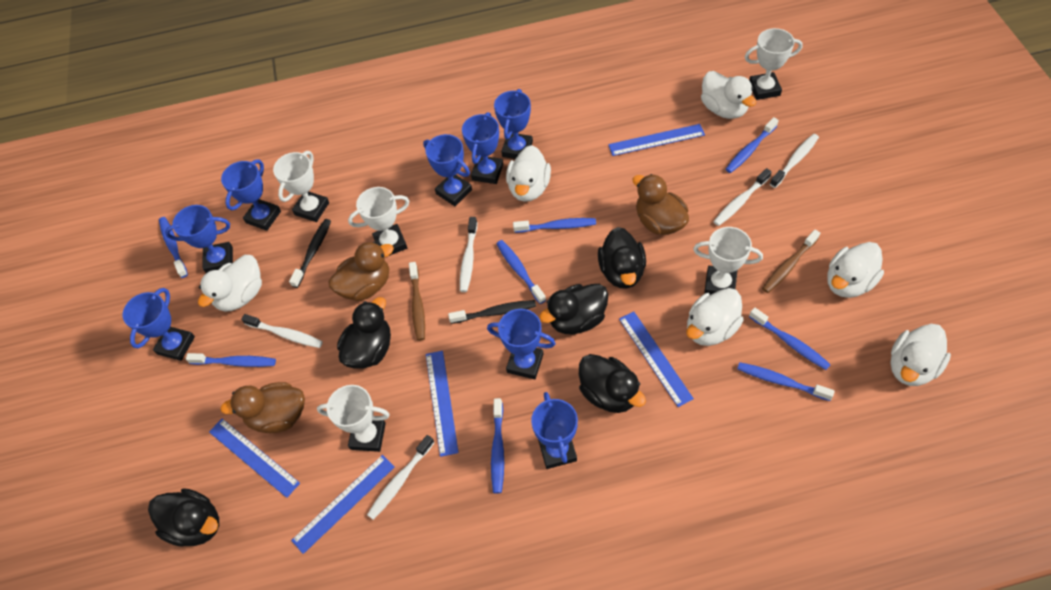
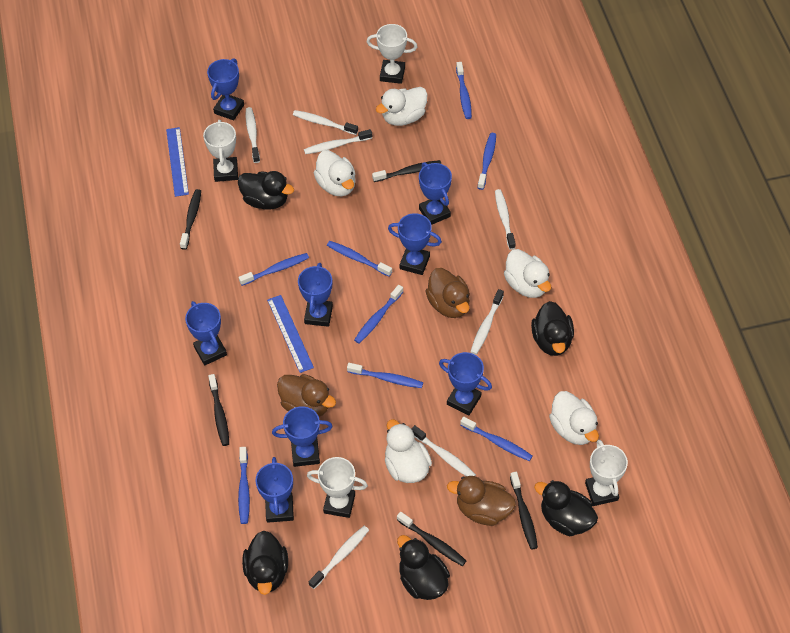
black toothbrush: [289,219,331,288] [448,300,536,324] = 2 -> [180,189,201,250] [208,374,229,446] [372,160,441,182] [397,512,466,566] [510,472,538,550] = 5
blue ruler: [209,419,300,498] [291,455,395,554] [426,351,459,457] [608,124,705,156] [619,311,694,407] = 5 -> [166,127,189,197] [267,295,314,373] = 2
brown toothbrush: [409,262,425,341] [762,230,820,293] = 2 -> none = 0
white duck: [198,255,262,312] [506,145,551,202] [686,288,743,346] [701,71,756,119] [827,242,884,298] [890,324,951,386] = 6 -> [314,150,356,196] [376,87,428,126] [385,419,432,483] [504,249,551,298] [549,391,599,445] = 5
white toothbrush: [241,314,323,348] [367,435,435,520] [460,217,477,292] [713,168,772,226] [770,134,819,188] = 5 -> [246,107,260,163] [293,110,358,135] [304,129,372,154] [309,526,369,589] [411,425,476,476] [471,289,504,355] [495,189,516,250] = 7
white trophy: [273,151,329,222] [317,385,390,452] [348,187,410,256] [693,227,763,295] [745,28,803,100] = 5 -> [203,120,238,182] [307,457,368,518] [367,24,417,84] [585,440,628,506] = 4

